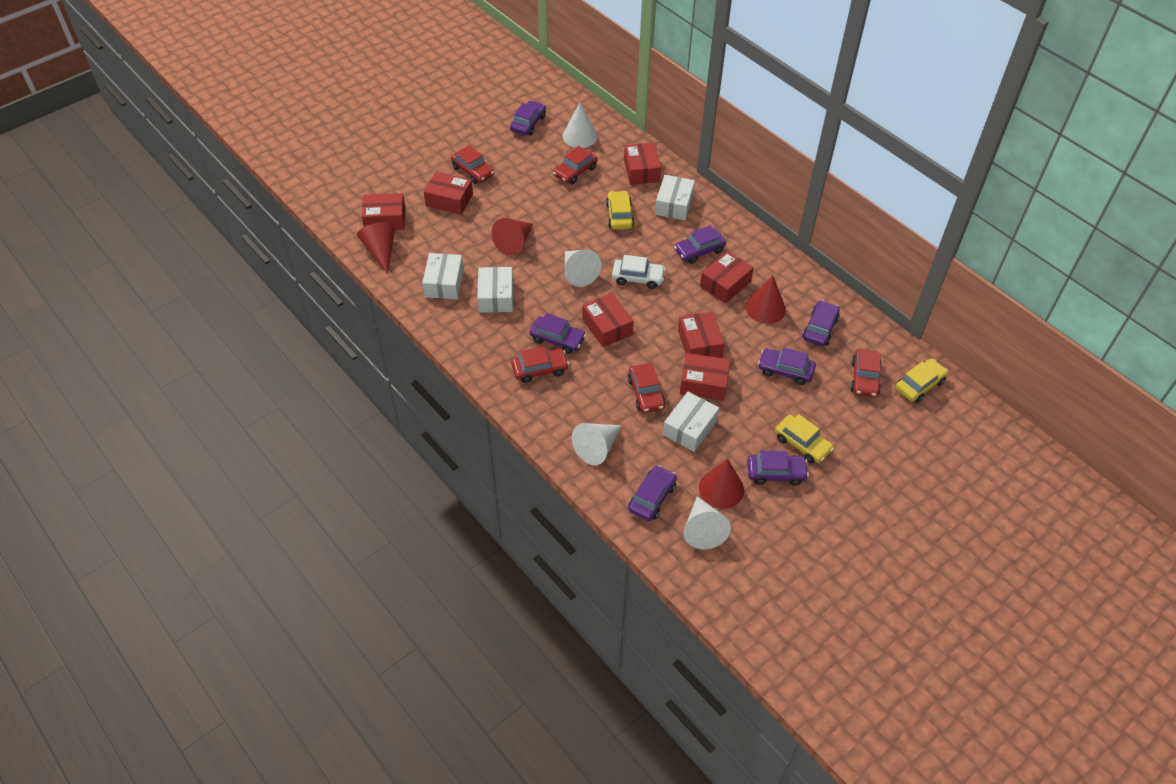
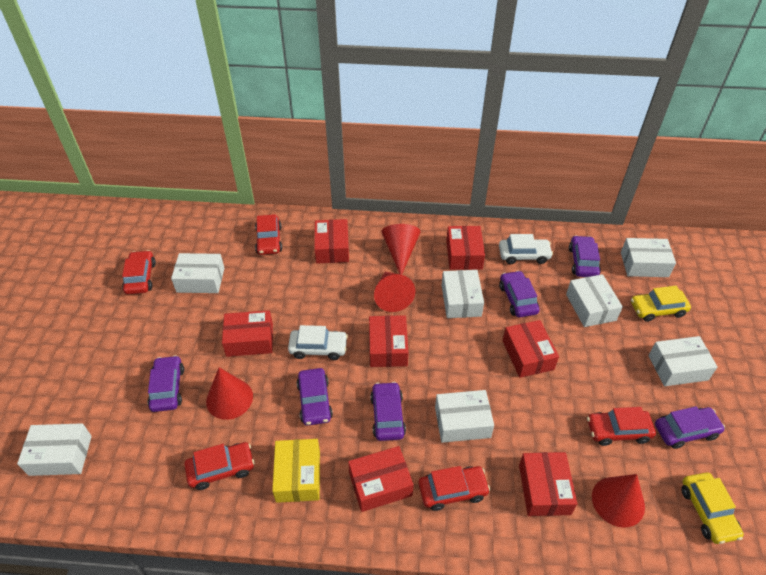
purple car: [510,101,546,135] [529,313,586,354] [628,465,677,521] [674,226,726,264] [747,451,809,486] [758,347,816,385] [802,300,840,346] = 7 -> [148,355,184,412] [297,368,333,426] [370,382,406,441] [499,271,539,317] [569,235,601,277] [655,406,725,449] = 6
white box: [422,253,464,299] [477,267,513,313] [655,175,695,220] [663,392,719,452] = 4 -> [17,423,92,476] [171,253,224,293] [435,390,494,443] [442,270,484,318] [566,274,623,327] [621,238,676,277] [648,336,718,386] = 7
white car: [612,255,666,289] = 1 -> [288,325,348,360] [499,234,553,264] = 2
white cone: [562,102,597,148] [565,249,601,287] [572,423,622,465] [684,496,731,550] = 4 -> none = 0
yellow box: none = 0 -> [272,439,320,503] = 1
yellow car: [606,191,634,230] [775,414,834,463] [895,358,948,403] = 3 -> [631,286,691,322] [681,472,744,544] = 2

